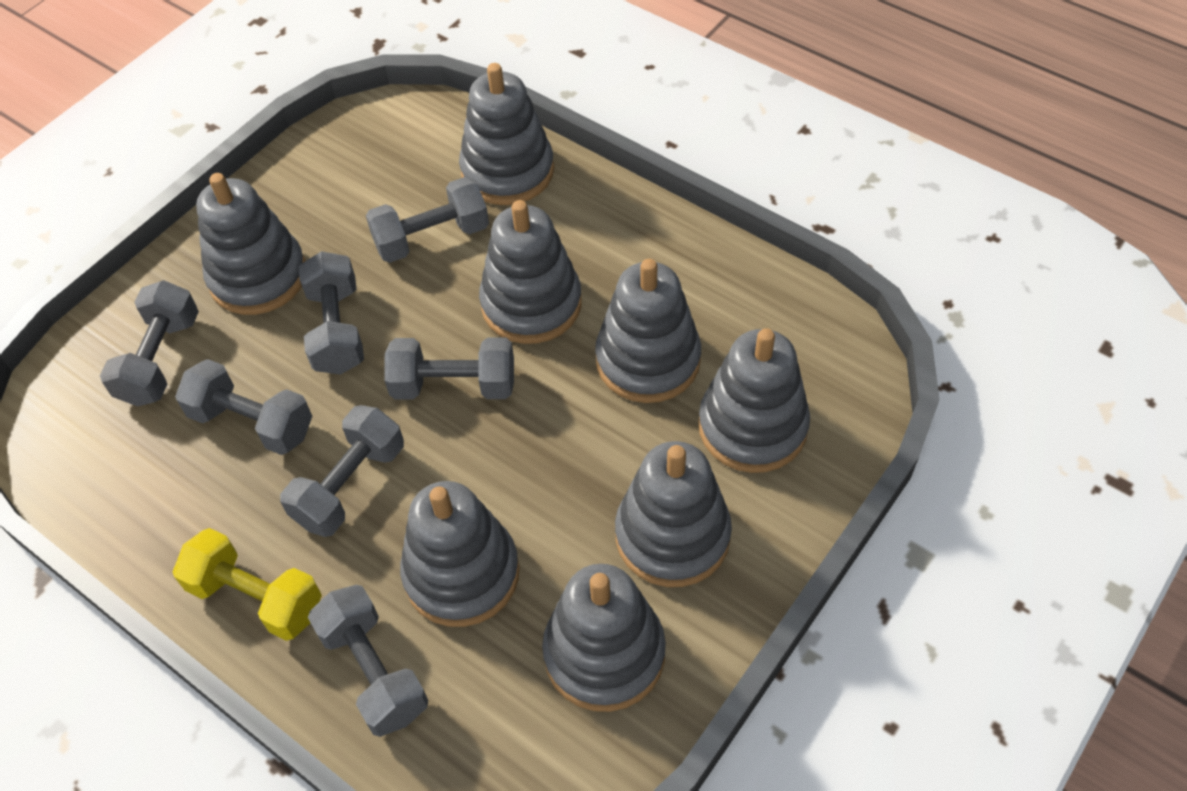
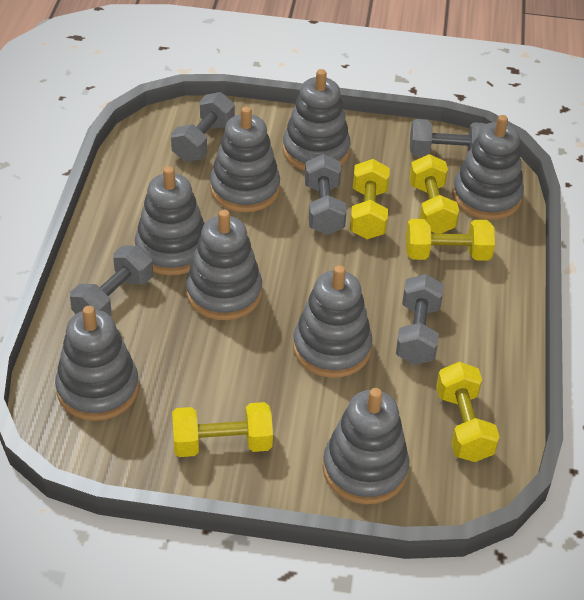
grey dumbbell: [100,280,199,407] [175,359,312,455] [280,405,404,537] [299,251,364,375] [308,585,428,737] [366,177,489,263] [384,337,514,400] = 7 -> [70,245,153,316] [171,92,235,162] [305,154,347,235] [396,274,444,365] [410,119,486,156] = 5
yellow dumbbell: [173,528,322,641] = 1 -> [172,402,273,457] [350,159,390,239] [406,219,495,261] [409,154,459,234] [436,362,500,462] = 5

